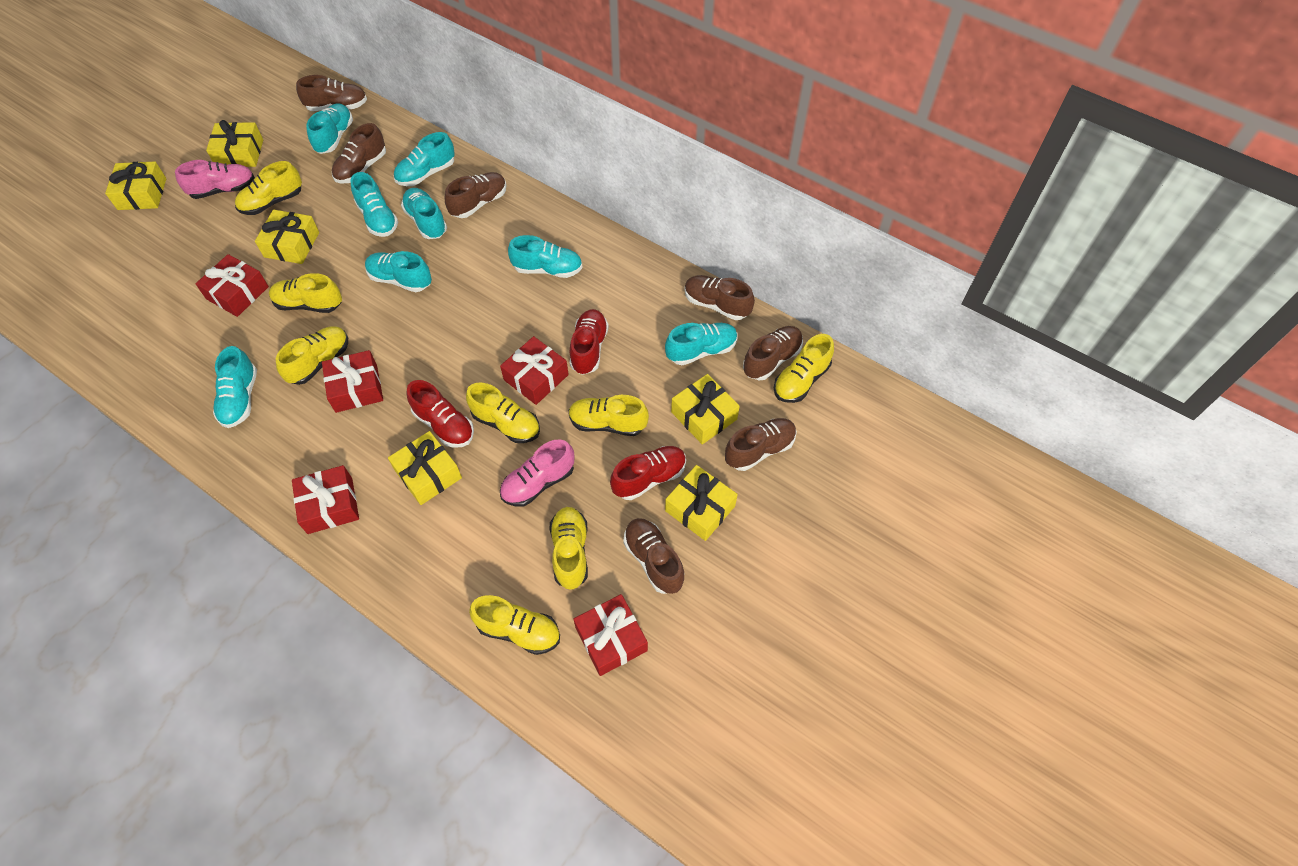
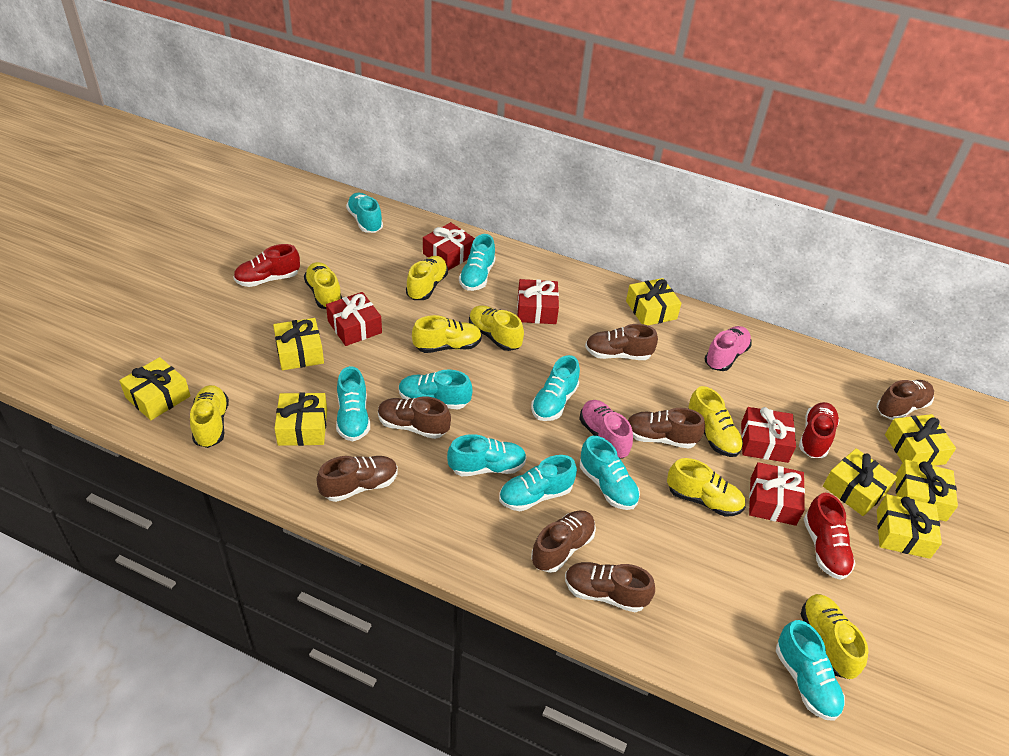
turquoise shoe: [213,346,257,428] [306,103,353,154] [350,172,398,237] [365,251,432,292] [394,132,455,186] [401,188,447,239] [508,235,583,278] [665,323,738,365] = 8 -> [336,366,370,441] [346,193,383,233] [399,369,472,410] [447,434,527,476] [459,234,496,291] [499,455,577,511] [531,355,580,421] [580,436,640,510] [776,620,845,721] = 9
yellow gift: [105,162,166,210] [206,120,263,167] [255,210,319,264] [388,431,462,505] [665,465,738,541] [671,374,740,445] = 6 -> [119,357,191,420] [273,318,324,370] [274,392,327,446] [626,278,681,325] [823,448,897,516] [877,494,942,559] [885,414,956,466] [895,459,958,522] = 8

